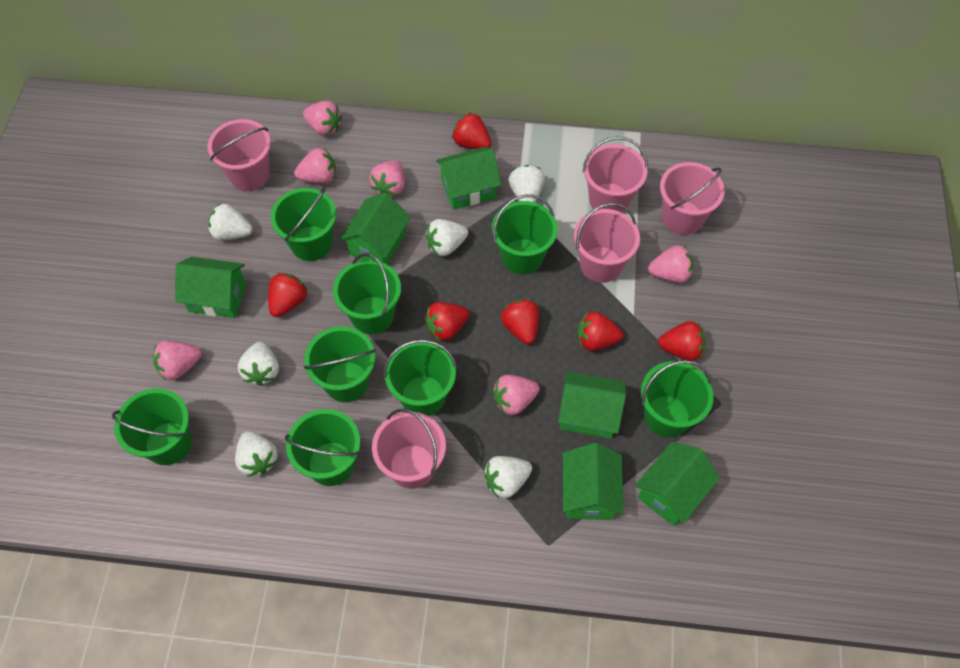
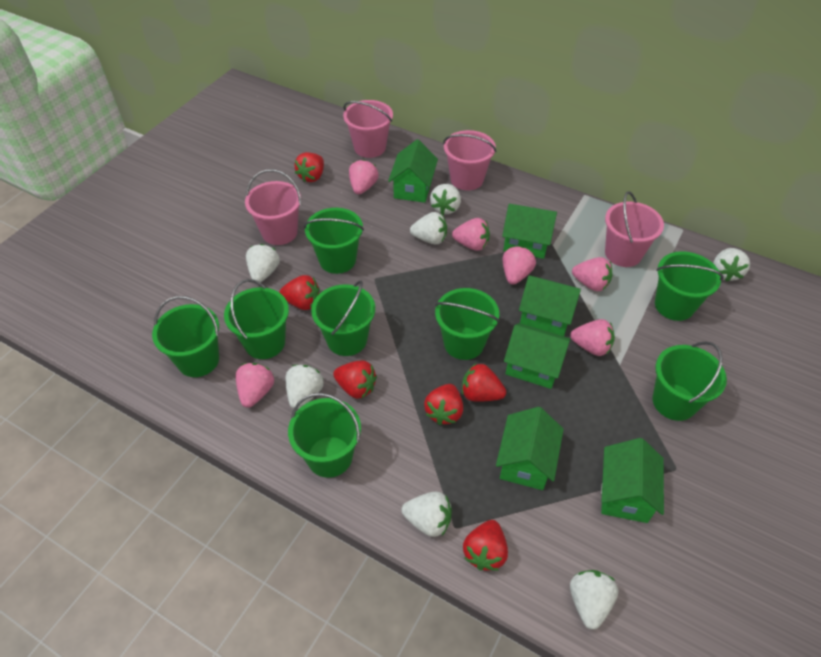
pink bucket: [208,119,271,191] [372,408,446,489] [574,203,640,283] [583,137,648,213] [660,162,725,235] = 5 -> [245,169,301,245] [343,100,393,158] [443,130,496,191] [605,191,664,267] = 4
white strawberry: [208,204,253,241] [235,431,278,477] [238,341,279,386] [426,219,468,256] [484,456,532,498] [508,165,545,202] = 6 -> [246,244,280,282] [286,365,324,409] [401,492,452,537] [410,212,447,244] [430,184,461,214] [570,570,618,630] [713,248,750,282] = 7

